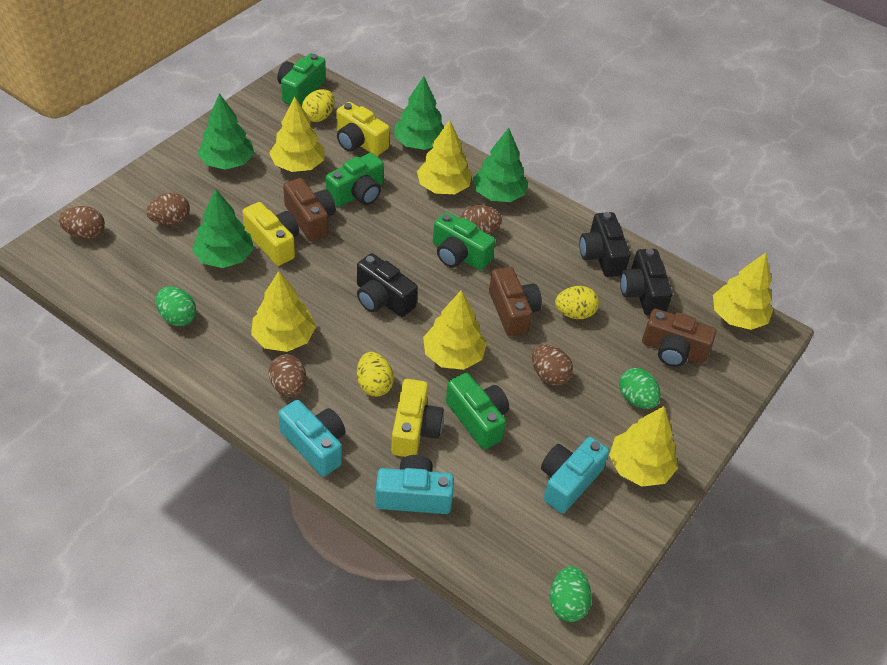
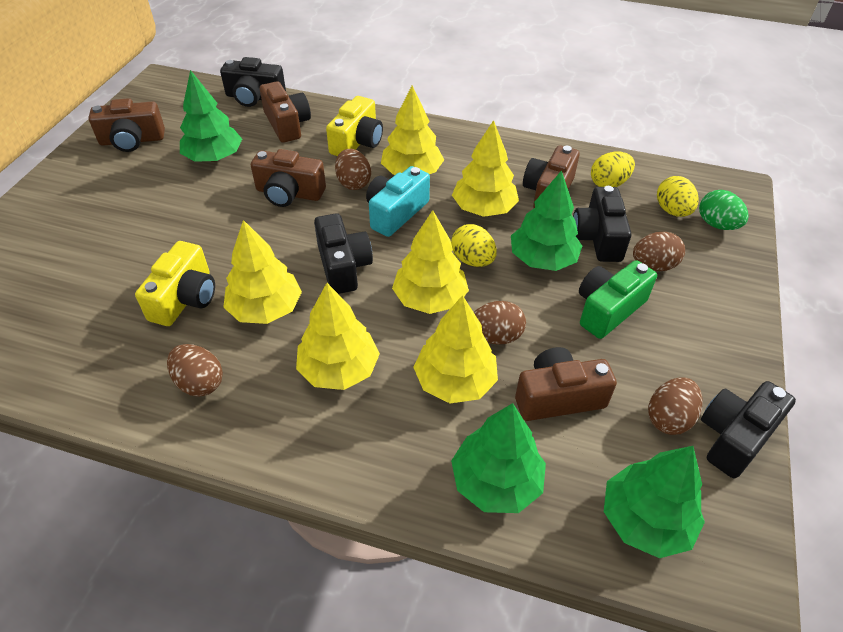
black camera: [357,253,418,317] [579,212,630,277] [620,249,672,316] = 3 -> [220,57,286,107] [314,213,373,294] [573,186,631,262] [701,381,796,478] = 4
brown camera: [283,178,336,242] [489,267,542,337] [642,309,716,367] = 3 -> [88,98,165,152] [251,149,326,207] [260,81,311,143] [515,347,617,421] [523,145,580,208] = 5
green camera: [277,53,326,105] [326,153,384,207] [433,212,495,270] [446,373,509,450] = 4 -> [579,260,657,339] = 1
green egg: [156,286,196,326] [550,566,592,622] [619,368,661,409] = 3 -> [699,190,749,230] = 1
turquoise camera: [278,400,345,476] [375,455,454,514] [541,437,609,513] = 3 -> [366,166,430,237] = 1
yellow camera: [242,202,299,266] [337,102,390,156] [391,379,444,457] = 3 -> [135,241,215,326] [326,96,383,156] = 2

